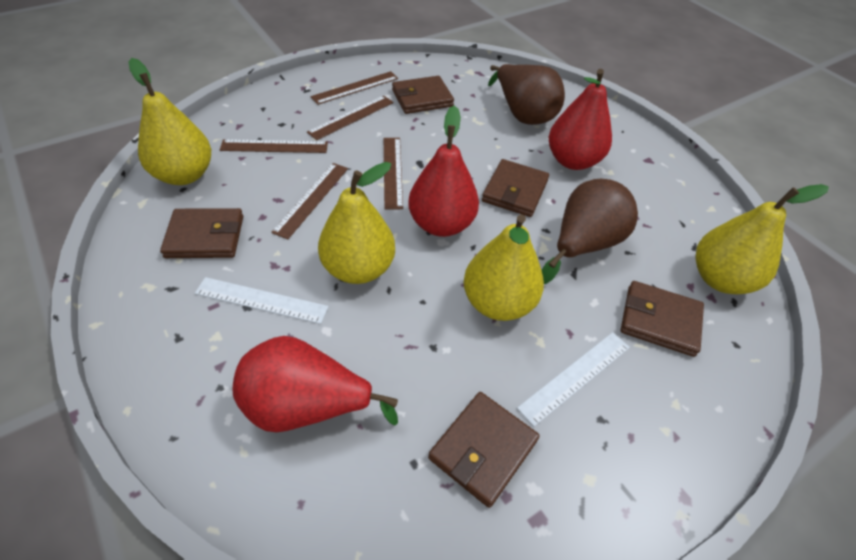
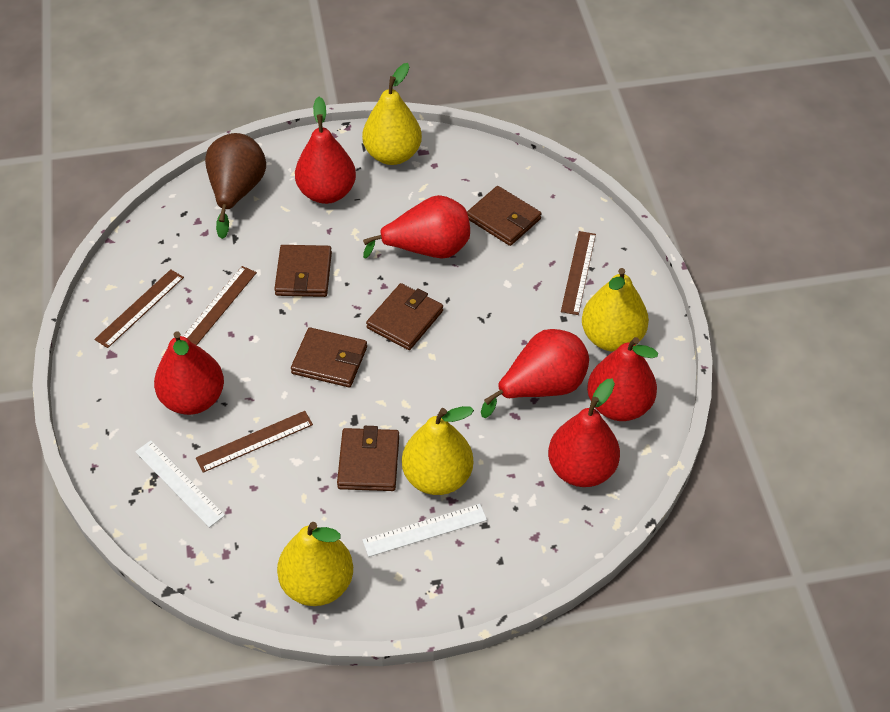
brown pear: [488,64,565,125] [542,179,638,284] = 2 -> [205,133,266,239] = 1
brown ruler: [220,139,328,153] [271,163,348,239] [307,96,394,140] [311,71,398,105] [384,138,403,209] = 5 -> [94,269,184,348] [183,266,257,345] [196,411,313,473] [561,231,596,315] = 4
red pear: [233,336,398,432] [408,106,479,237] [549,69,612,170] = 3 -> [154,331,224,415] [295,97,356,204] [363,195,470,259] [481,329,589,418] [548,378,620,487] [587,337,658,421] = 6

